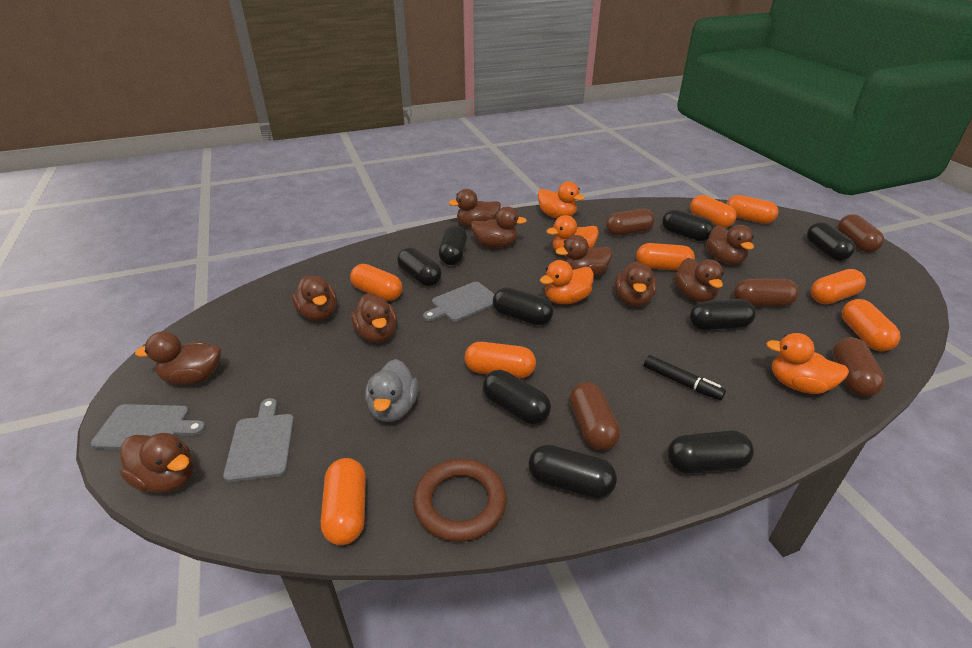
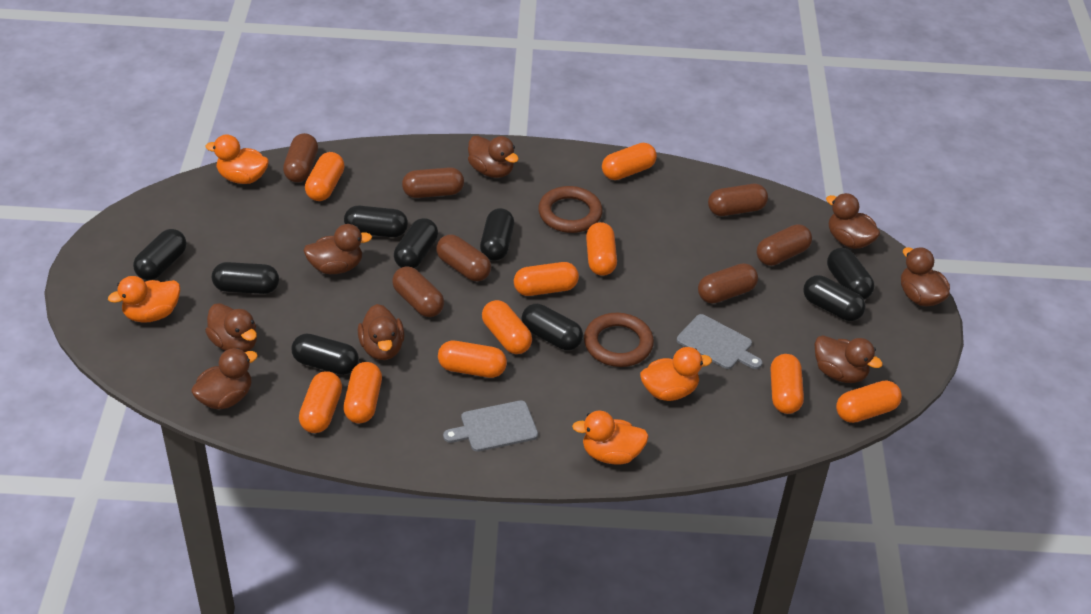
black marker: [644,355,726,400] = 1 -> none = 0
brown capsule: [569,382,620,451] [606,209,655,236] [734,279,799,306] [832,337,885,397] [838,214,884,252] = 5 -> [283,133,318,182] [392,266,444,317] [402,167,464,198] [436,235,491,281] [698,263,758,303] [708,184,768,216] [757,224,812,266] = 7
brown duck: [120,433,194,493] [135,331,221,385] [292,276,337,321] [351,293,397,343] [448,189,501,227] [471,207,527,248] [556,235,612,277] [615,261,657,307] [674,258,724,302] [706,225,754,264] = 10 -> [191,348,258,410] [205,303,257,352] [303,224,372,274] [358,304,405,360] [468,135,519,178] [814,335,883,383] [826,193,880,249] [901,247,950,306] = 8
brown ring: [413,458,507,542] = 1 -> [538,186,603,233] [584,313,654,367] = 2
grey cutting board: [91,404,205,449] [223,398,294,482] [423,282,495,322] = 3 -> [443,400,538,452] [677,314,762,369] = 2
grey duck: [365,359,418,422] = 1 -> none = 0
orange capsule: [321,458,366,545] [350,264,402,301] [465,342,536,378] [636,243,695,270] [690,195,737,228] [726,195,779,224] [811,269,866,304] [842,299,900,351] = 8 -> [299,371,342,433] [305,152,345,201] [343,362,382,423] [438,341,507,378] [482,300,532,354] [514,262,579,296] [586,222,617,276] [602,143,657,180] [771,354,804,414] [836,381,902,423] = 10

